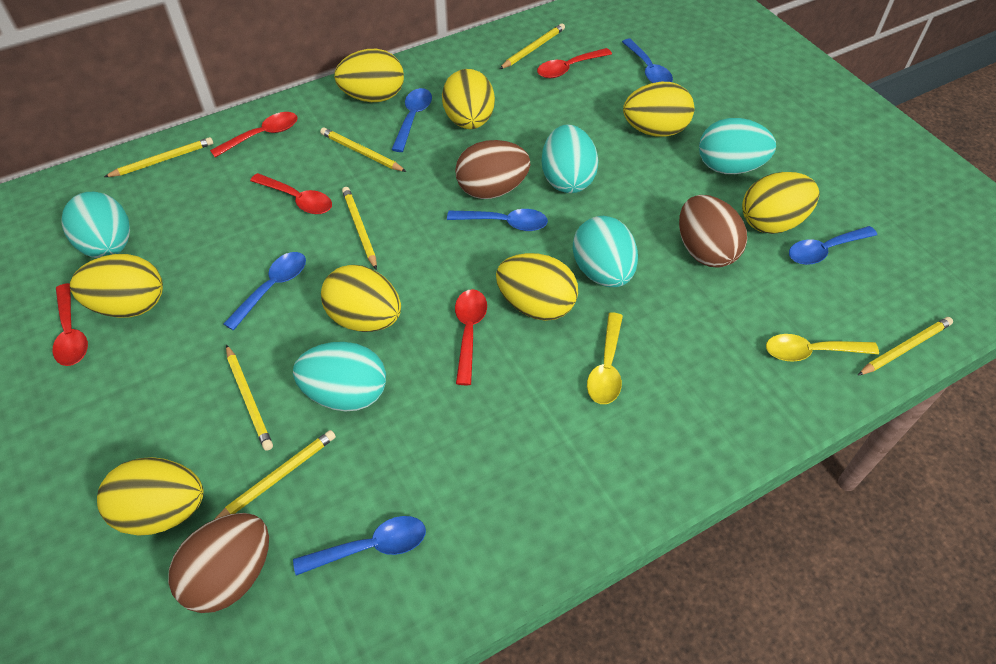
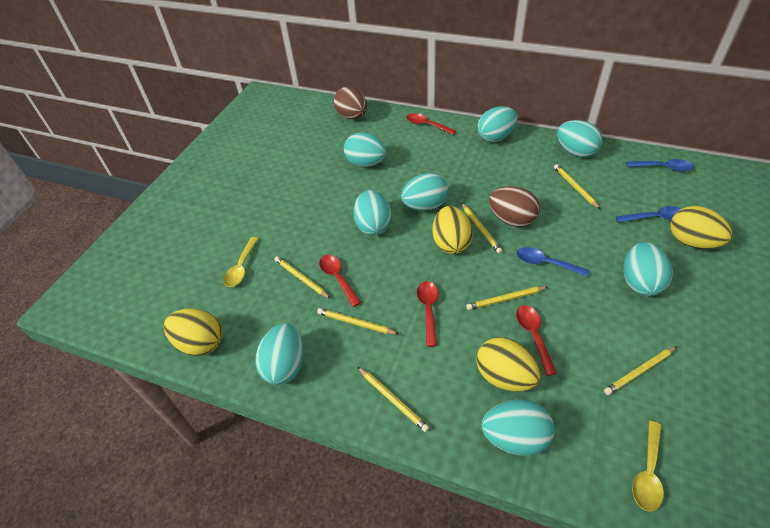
blue spoon: [223,252,306,331] [293,516,426,575] [391,88,432,152] [447,209,548,231] [622,39,673,83] [789,226,877,265] = 6 -> [517,247,589,277] [616,206,681,223] [626,159,693,172] = 3
brown egg: [168,513,269,613] [455,140,530,199] [679,195,747,268] = 3 -> [334,86,367,119] [489,186,540,227] = 2
red spoon: [53,283,88,366] [210,112,298,158] [250,173,332,214] [455,289,487,385] [537,48,612,78] = 5 -> [319,255,361,307] [407,113,456,135] [417,281,439,347] [516,305,557,376] = 4
turquoise egg: [61,192,130,258] [293,342,386,412] [542,124,599,193] [573,216,638,287] [699,118,776,174] = 5 -> [256,323,304,385] [344,132,387,167] [353,190,392,236] [401,173,448,211] [477,106,518,142] [482,399,555,456] [557,120,603,158] [624,242,673,296] = 8
yellow egg: [70,254,163,318] [97,457,204,536] [321,265,401,332] [334,49,404,102] [442,69,495,129] [496,253,578,321] [623,82,694,137] [742,172,819,234] = 8 -> [164,309,223,356] [432,206,473,254] [476,337,541,391] [670,206,732,249] = 4

